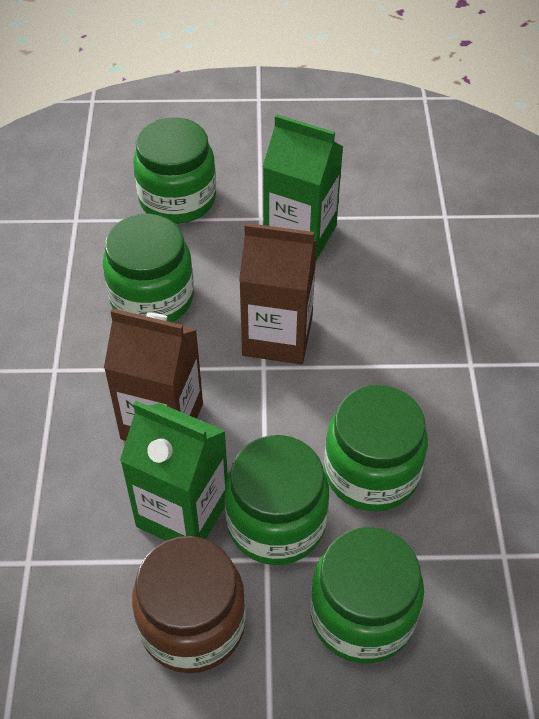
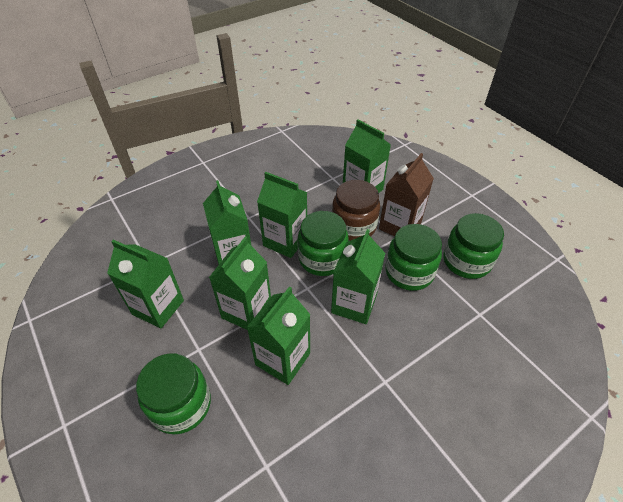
brown carton: [104,308,203,441] [239,223,317,364] = 2 -> [379,153,434,237] = 1
green carton: [120,401,228,541] [263,114,343,260] = 2 -> [107,240,184,328] [203,180,251,264] [209,236,271,330] [246,287,310,385] [257,172,307,258] [331,229,385,324] [343,120,391,193] = 7
green jar: [103,214,194,322] [133,117,216,224] [225,435,329,565] [310,527,424,663] [324,385,428,512] = 5 -> [136,353,211,434] [298,211,349,276] [385,224,442,291] [443,213,504,279] = 4

